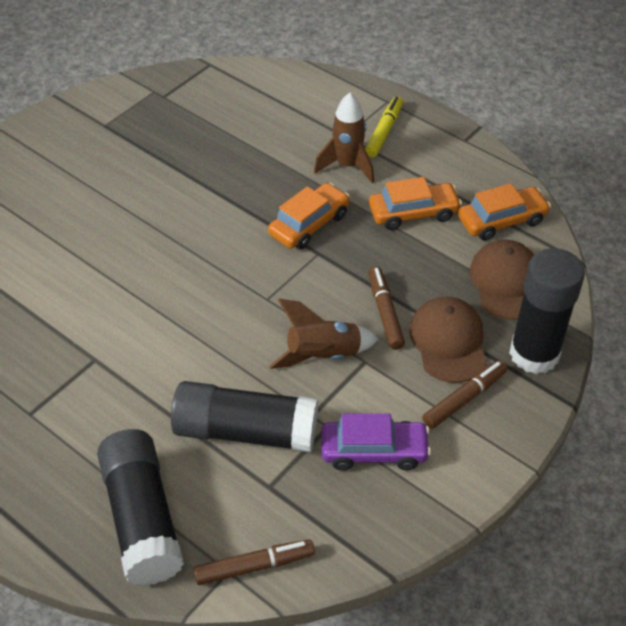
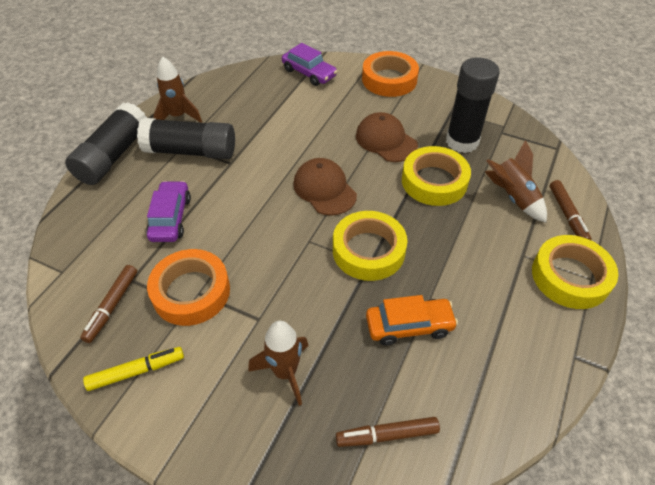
brown rocket: [269,298,378,369] [314,93,374,183] = 2 -> [154,56,202,123] [248,321,309,406] [485,140,547,223] = 3
orange car: [268,183,350,249] [369,177,462,230] [458,183,551,241] = 3 -> [366,295,458,346] = 1
orange tape: none = 0 -> [147,249,230,326] [362,51,419,97] = 2
purple car: [321,413,431,470] = 1 -> [146,181,191,242] [282,43,337,86] = 2
yellow tape: none = 0 -> [333,211,408,281] [402,146,471,206] [532,235,618,309] = 3

